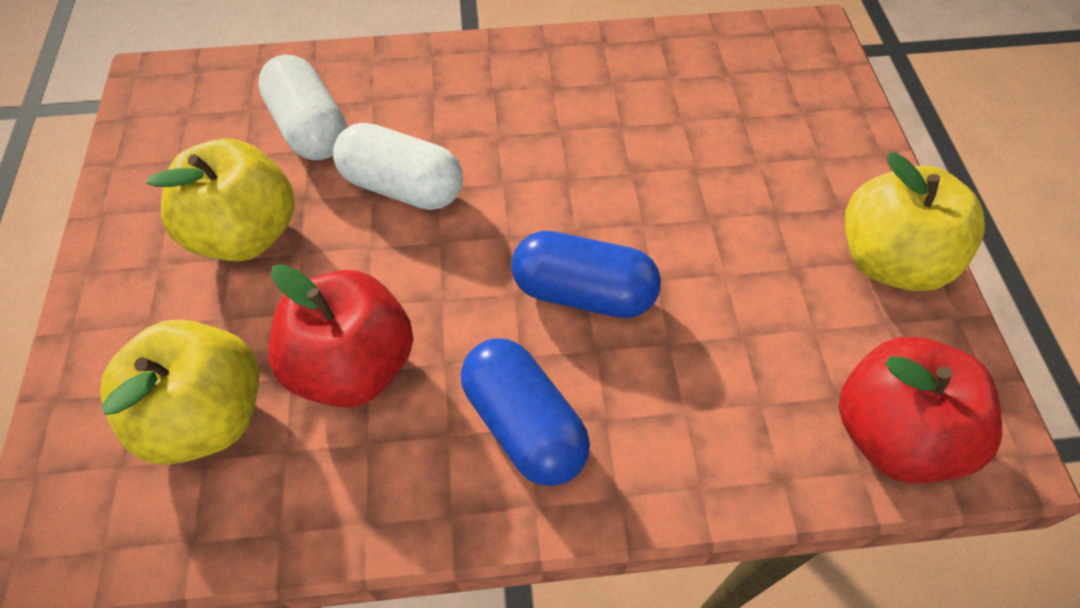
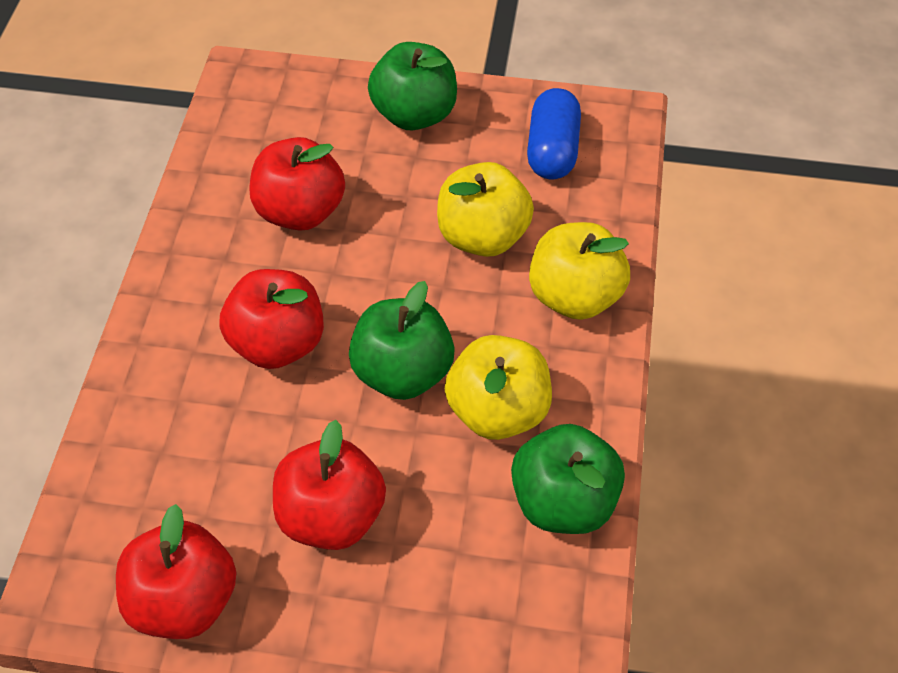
blue capsule: [461,339,590,486] [511,231,661,318] = 2 -> [527,88,581,179] = 1
green apple: none = 0 -> [349,281,455,400] [368,42,457,130] [511,424,625,534] = 3
red apple: [268,264,413,408] [838,337,1002,483] = 2 -> [116,504,236,639] [219,269,324,369] [250,137,345,231] [273,420,386,550] = 4
white capsule: [258,55,347,160] [333,123,463,210] = 2 -> none = 0

